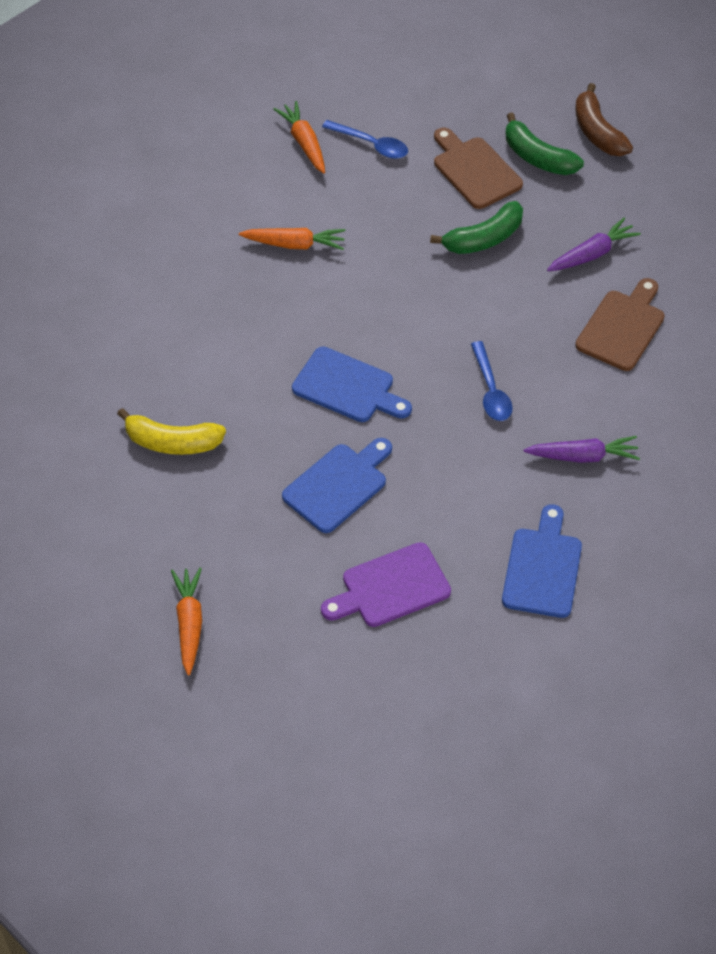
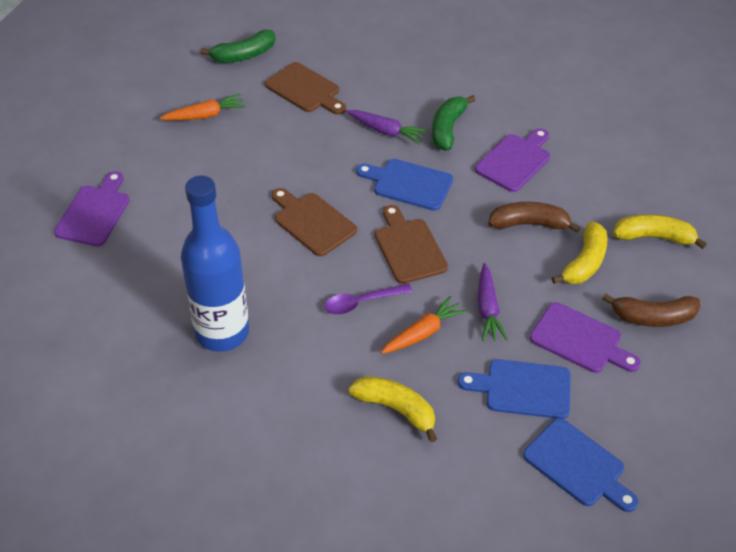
blue bottle: none = 0 -> [181,176,249,352] = 1
blue spoon: [322,120,408,159] [471,341,513,421] = 2 -> none = 0
brown banana: [575,83,633,156] = 1 -> [488,202,580,233] [602,294,700,327] = 2
brown cutting board: [434,128,523,209] [575,278,664,371] = 2 -> [265,62,346,115] [272,188,357,256] [375,205,448,284] = 3
orange carrot: [171,568,202,675] [239,228,345,250] [274,101,325,174] = 3 -> [160,94,246,120] [381,296,467,354] = 2
purple cutting board: [321,542,451,627] = 1 -> [54,171,129,247] [475,128,550,192] [530,302,641,373] = 3
purple spoon: none = 0 -> [324,284,413,315] = 1
yellow banana: [117,408,226,455] = 1 -> [349,376,437,442] [552,221,607,284] [613,214,707,249] = 3

